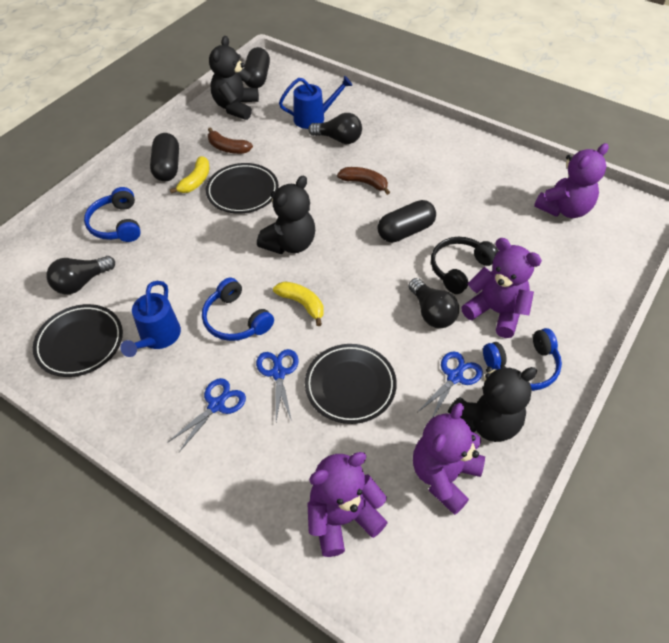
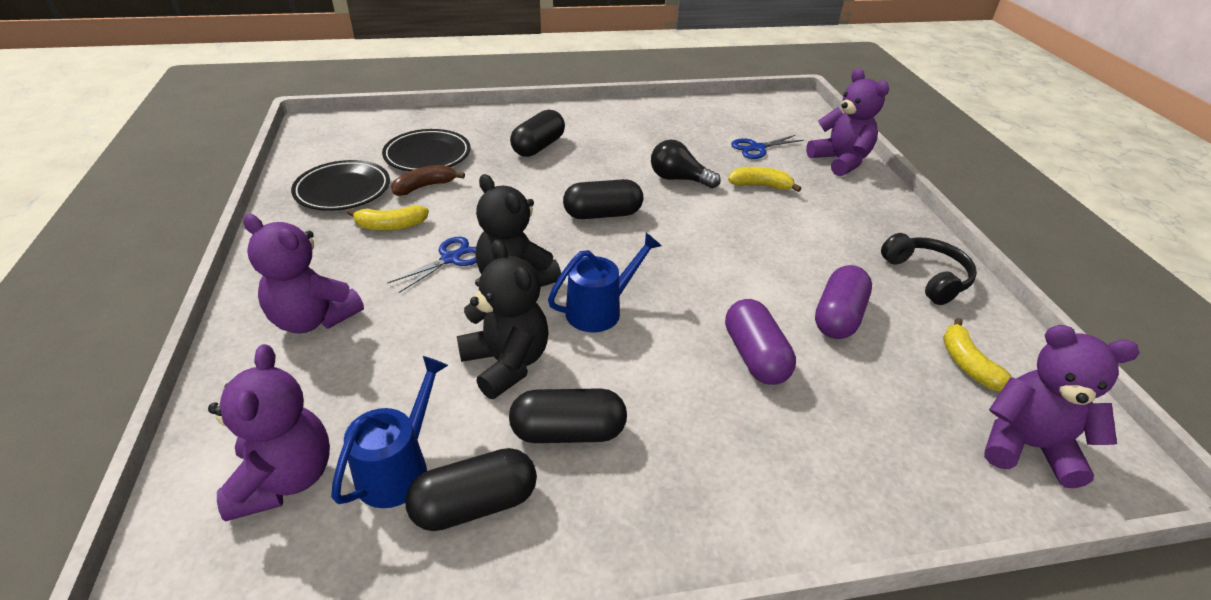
black capsule: [150,133,179,181] [244,47,270,88] [378,200,436,242] = 3 -> [405,448,537,531] [509,388,627,443] [510,110,565,157] [563,179,643,219] = 4
black light bulb: [47,256,115,294] [308,113,362,144] [408,278,459,328] = 3 -> [651,140,721,188] = 1
black plate: [33,304,123,377] [206,163,279,214] [305,344,397,424] = 3 -> [291,160,390,211] [382,129,471,171] = 2
black teddy bear: [209,36,259,120] [257,175,315,254] [448,366,537,442] = 3 -> [457,240,549,399] [475,174,561,287] = 2
blue headphones: [84,187,141,242] [202,278,274,341] [483,328,562,391] = 3 -> none = 0
blue scissors: [167,378,246,452] [256,349,299,422] [418,351,483,418] = 3 -> [387,237,477,293] [731,135,804,159] = 2
brown banana: [208,127,253,154] [337,167,390,195] = 2 -> [391,165,465,196] = 1
purple capsule: none = 0 -> [725,299,796,385] [815,265,872,339] = 2
yellow banana: [170,156,209,194] [273,281,324,326] = 2 -> [347,205,429,231] [728,167,802,192] [943,318,1012,391] = 3

